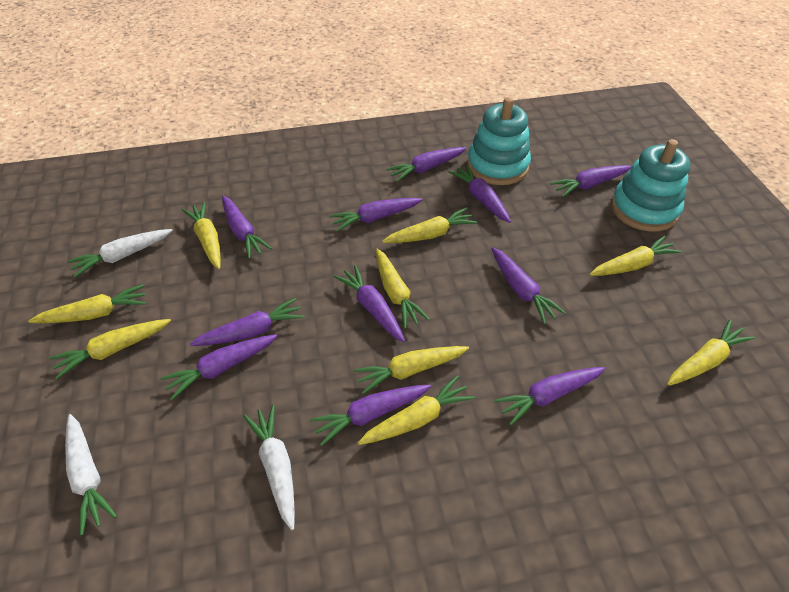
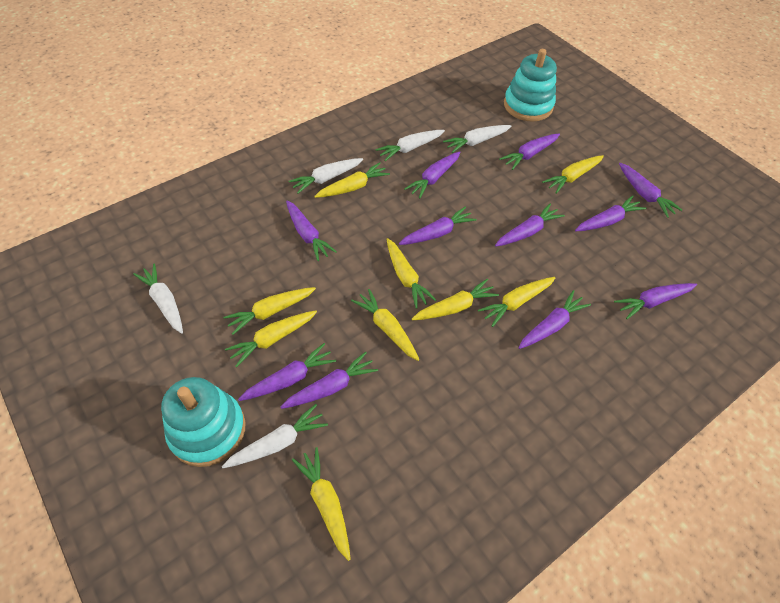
white carrot: [65,414,117,535] [67,229,173,278] [243,405,295,530] = 3 -> [133,263,183,334] [222,404,328,468] [289,158,363,194] [375,130,445,161] [443,125,511,153] = 5

